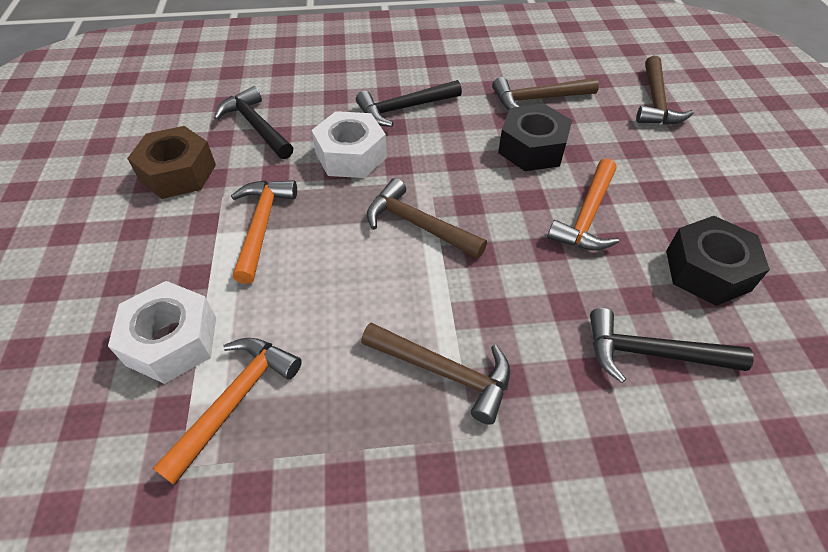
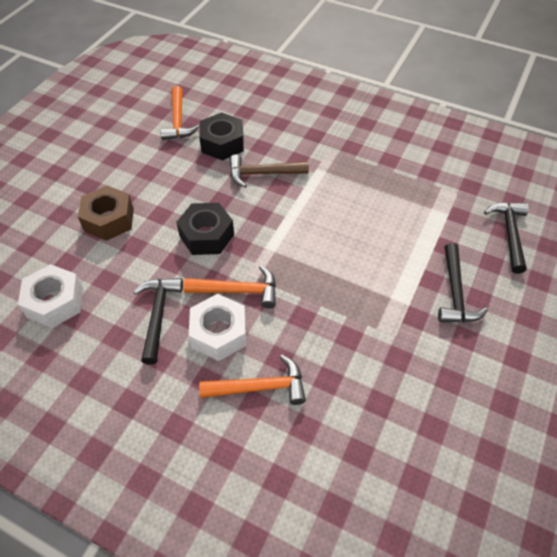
brown hammer: [361,323,510,425] [367,178,487,259] [492,77,599,110] [636,56,694,125] = 4 -> [230,155,309,188] = 1

